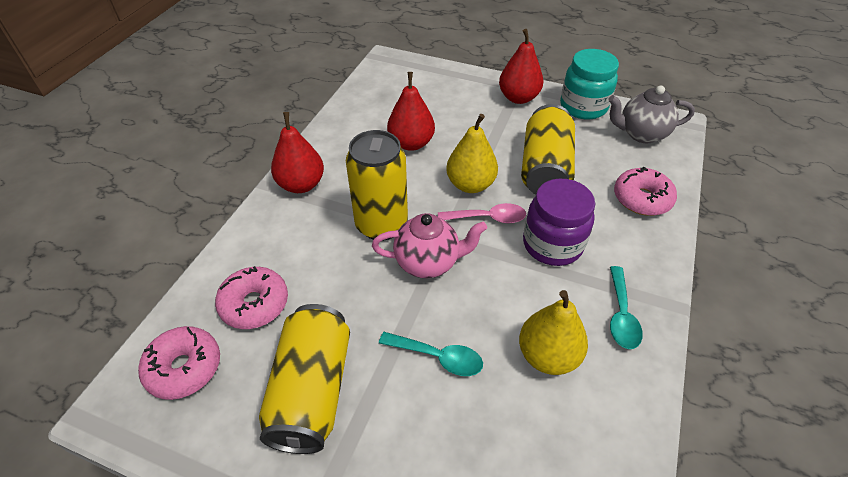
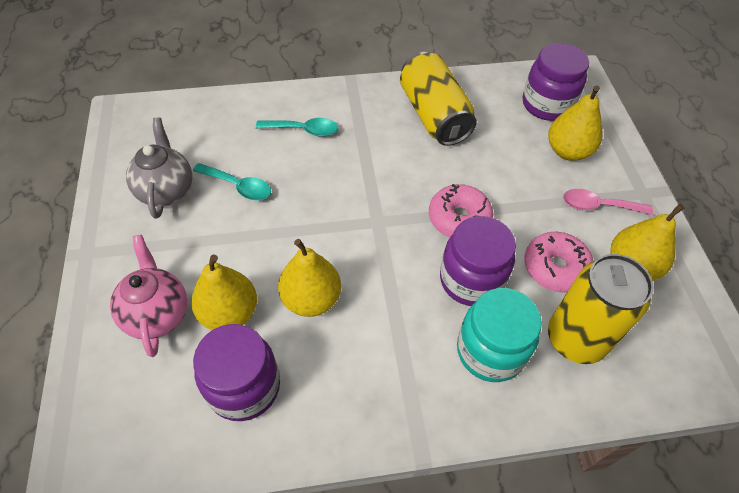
pink donut: [138,326,220,400] [215,266,288,329] [614,167,677,216] = 3 -> [429,184,493,237] [524,232,593,293] = 2
purple jar: [523,179,596,266] = 1 -> [193,324,280,421] [440,216,516,306] [523,43,589,121] = 3
red pear: [271,112,324,193] [387,72,435,151] [499,29,543,104] = 3 -> none = 0
yellow can: [259,304,350,454] [346,130,408,241] [521,104,575,194] = 3 -> [400,52,477,146] [548,254,654,364] = 2
yellow pear: [446,114,498,193] [519,290,588,375] = 2 -> [191,254,257,330] [278,239,341,317] [548,86,603,161] [610,204,685,281] = 4

